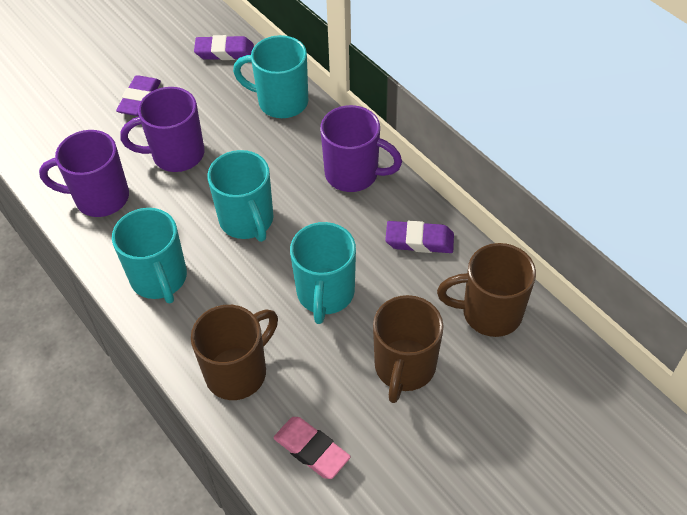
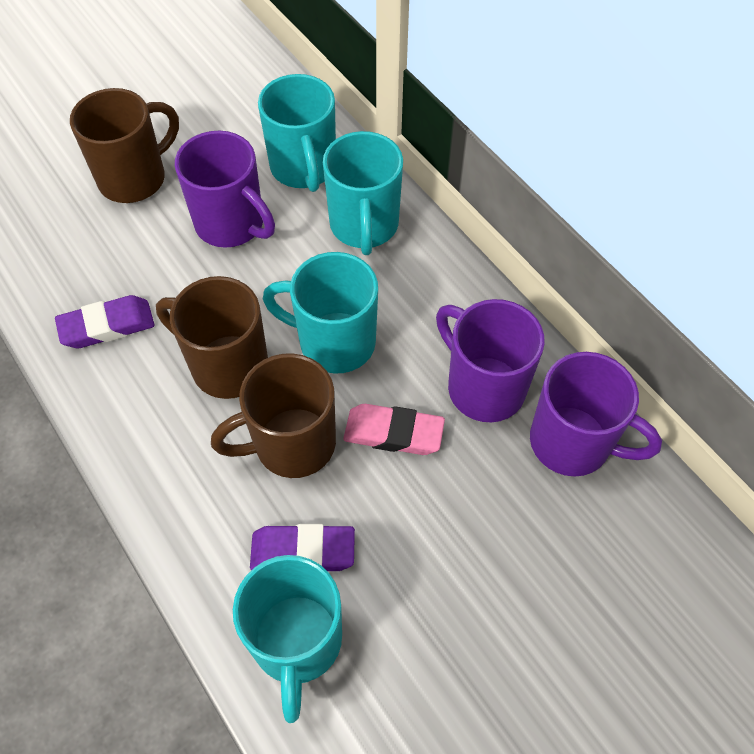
purple eraser: [116,75,161,116] [194,35,254,60] [385,221,454,253] = 3 -> [55,295,155,348] [250,524,355,571] = 2

